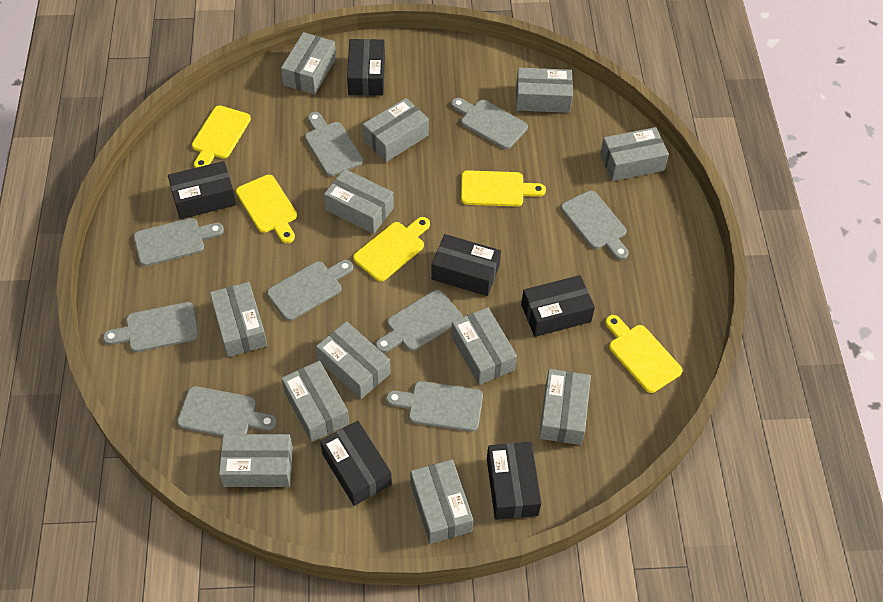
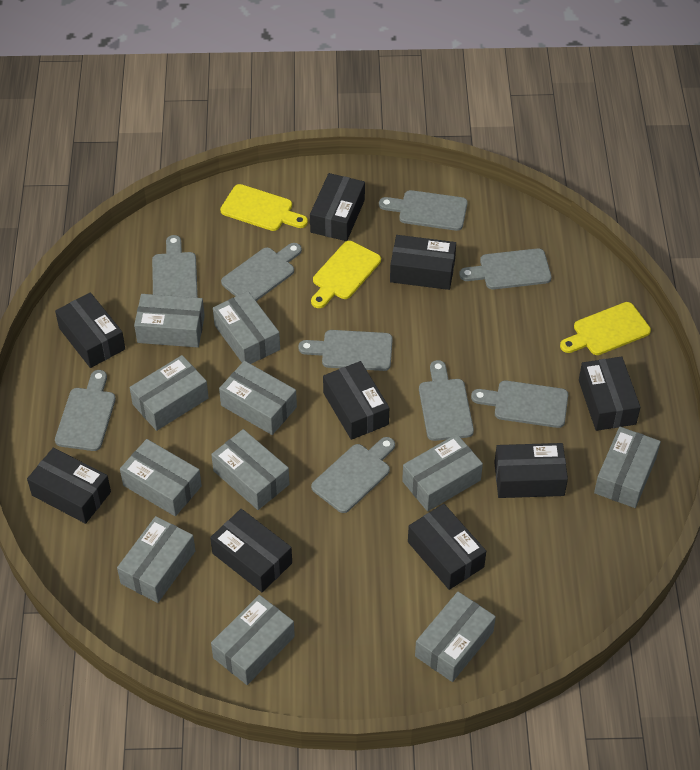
black box: [168,161,236,219] [320,421,392,506] [347,39,385,96] [431,234,501,296] [487,442,541,520] [521,275,595,337] = 6 -> [27,448,111,524] [55,292,125,368] [210,509,292,592] [310,173,365,241] [323,361,389,440] [390,235,456,290] [408,504,486,590] [494,443,568,498] [579,356,640,431] = 9
grey box: [210,282,267,357] [219,434,293,487] [281,32,336,95] [281,361,349,442] [316,321,391,399] [324,169,394,234] [363,98,429,162] [410,459,473,544] [451,307,517,385] [516,68,573,113] [539,369,591,445] [600,127,669,181] = 12 -> [117,516,195,603] [120,439,202,516] [130,355,209,431] [134,294,205,348] [211,429,290,510] [211,595,295,685] [213,291,280,364] [219,361,297,435] [402,434,483,511] [415,592,496,682] [594,427,661,508] = 11
yellow cutting board: [192,106,251,168] [236,175,297,243] [353,217,430,282] [461,170,546,207] [605,315,683,393] = 5 -> [220,184,308,231] [311,241,381,308] [560,302,651,355] = 3

